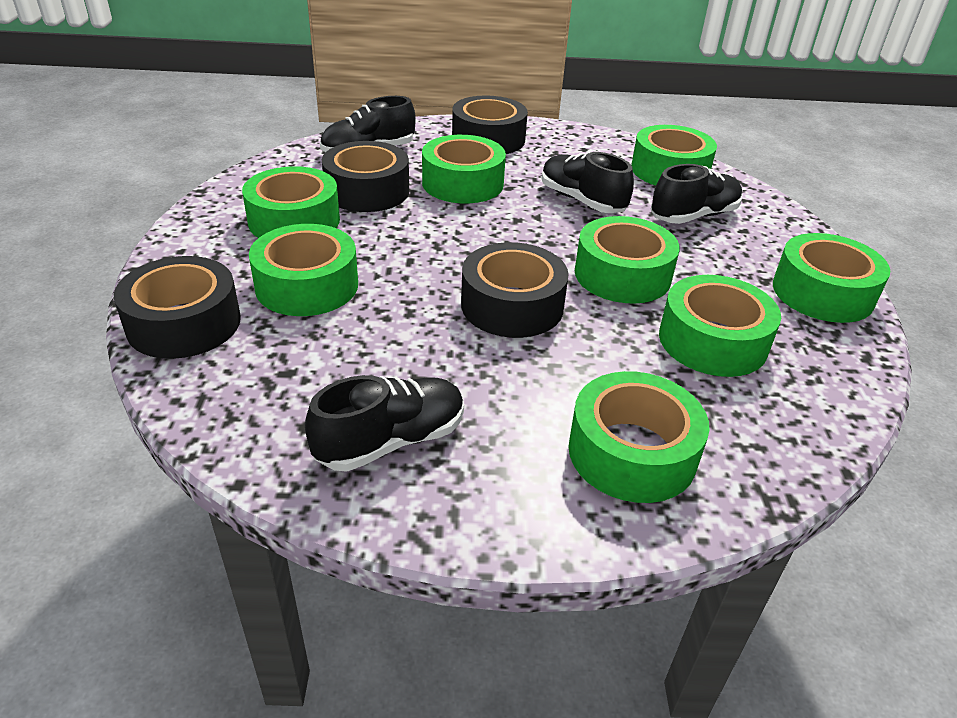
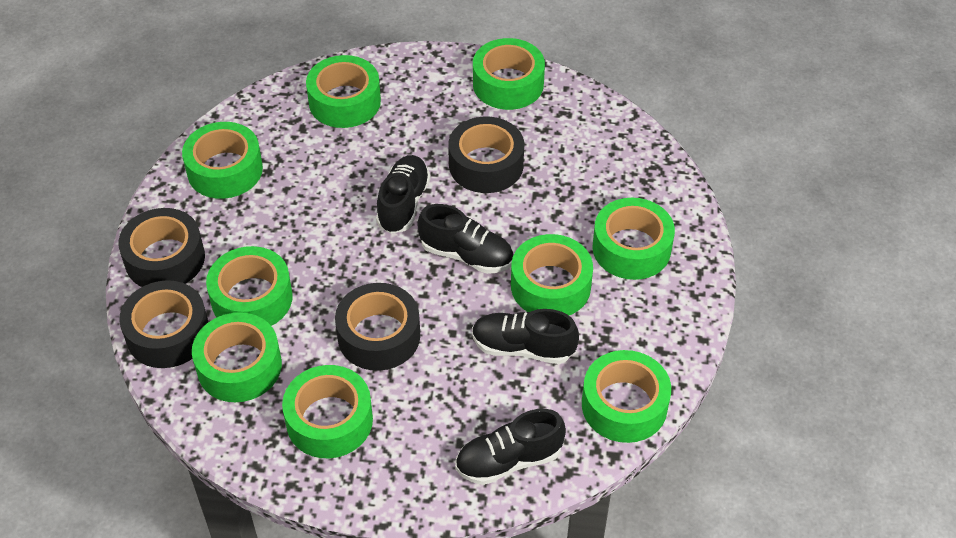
green tape: [242,166,340,238] [249,224,358,316] [422,135,506,203] [569,371,709,503] [575,216,680,304] [631,125,717,186] [659,275,781,377] [773,233,890,323] = 8 -> [182,122,263,199] [192,312,282,402] [206,246,293,326] [282,365,373,458] [306,55,381,128] [473,38,545,110] [511,234,593,315] [582,350,671,443] [592,198,675,280] = 9

